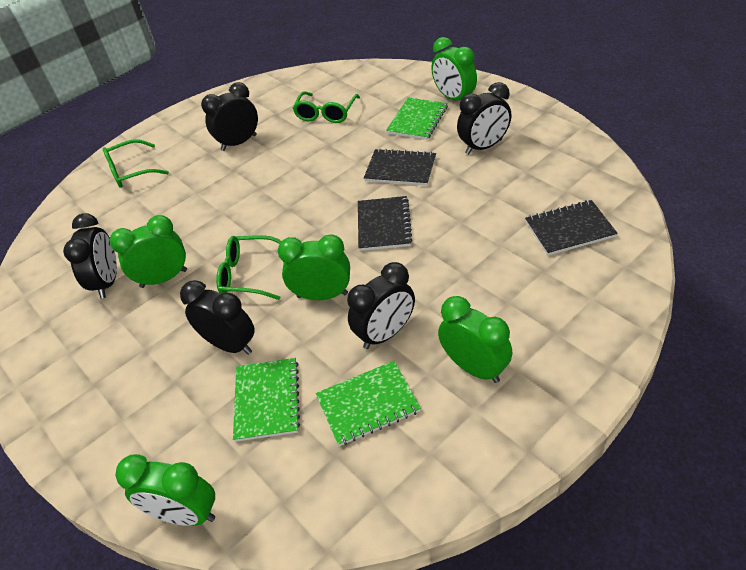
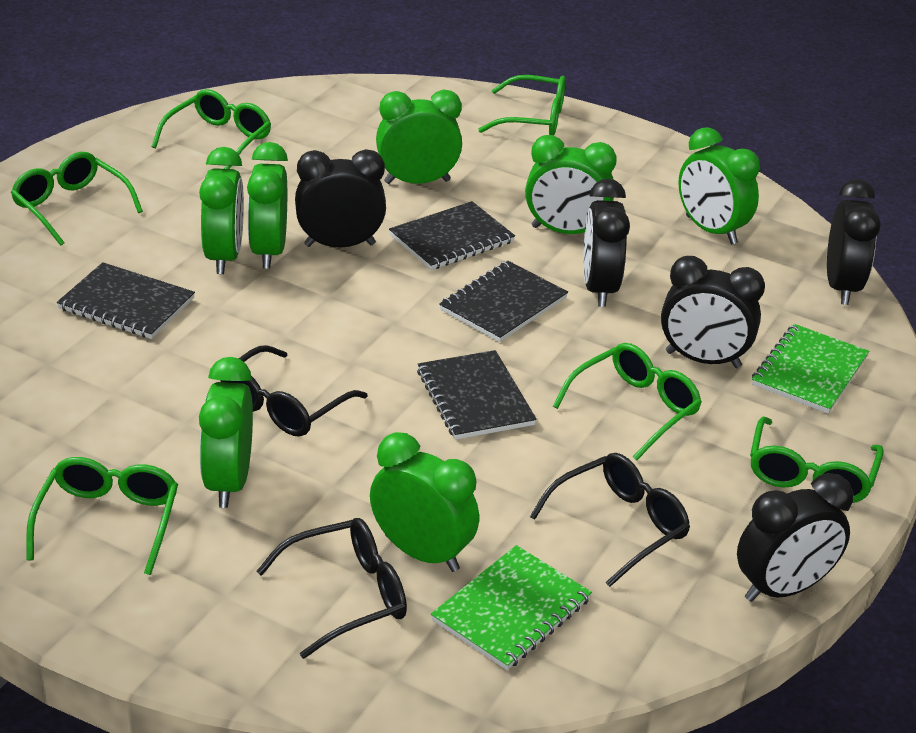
black glasses: none = 0 -> [220,345,368,437] [256,518,407,659] [530,453,690,587] = 3
black notebook: [358,196,413,251] [364,148,436,186] [525,200,618,255] = 3 -> [57,262,195,339] [389,201,515,270] [417,350,537,440] [439,261,568,342] = 4
green clock: [110,215,187,288] [115,454,215,526] [278,234,350,300] [432,37,477,100] [438,296,513,383] = 5 -> [199,147,244,274] [199,357,253,508] [247,142,288,269] [370,432,479,572] [376,90,462,184] [525,135,617,234] [678,127,760,244] = 7
green glasses: [103,139,169,188] [216,235,281,300] [293,91,360,123] = 3 -> [11,152,143,246] [26,457,178,575] [152,89,271,169] [478,75,566,135] [553,343,702,461] [750,416,884,503] = 6
green notebook: [233,358,300,442] [316,361,421,446] [386,98,448,140] = 3 -> [431,545,592,670] [752,324,869,413] = 2

